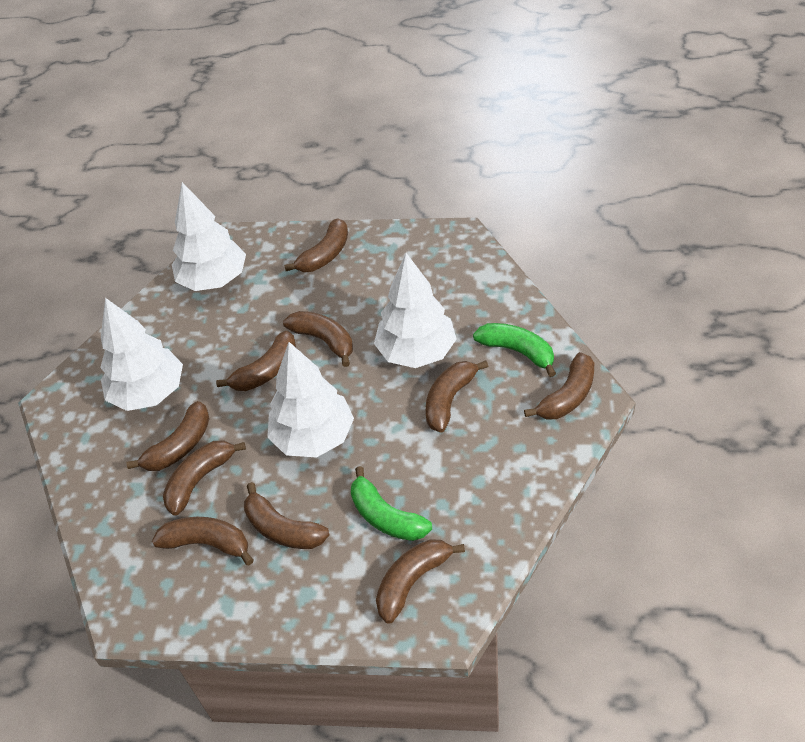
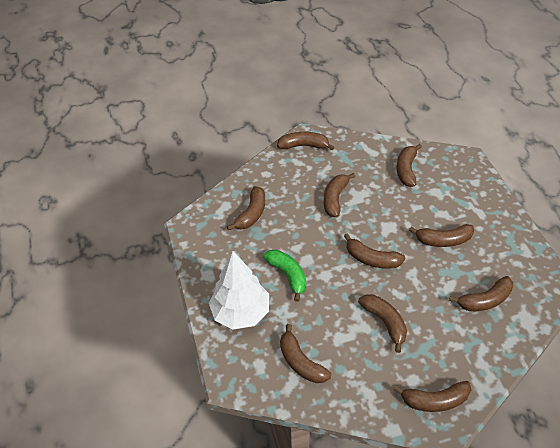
green banana: [351,466,432,541] [473,323,556,377] = 2 -> [263,250,306,302] = 1
white tree: [100,298,183,411] [172,182,246,291] [267,342,354,457] [374,253,457,368] = 4 -> [209,251,269,329] = 1

